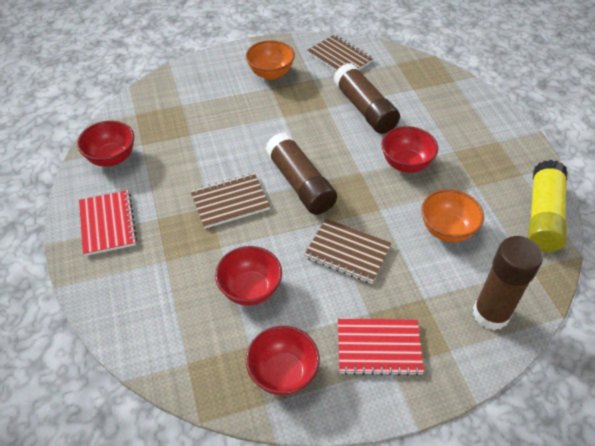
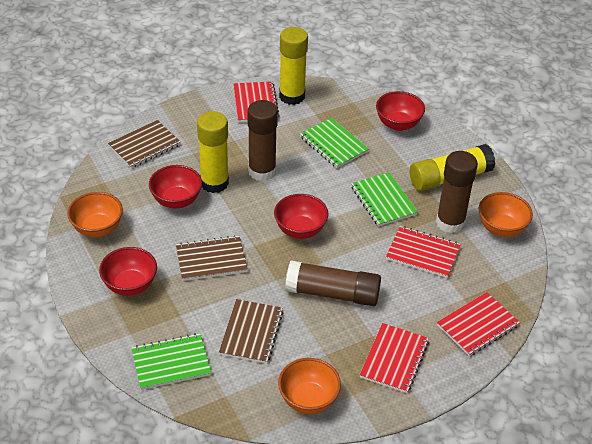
green notebook: none = 0 -> [131,333,211,390] [300,118,369,168] [351,172,418,227] = 3
orange bowl: [246,40,295,80] [421,189,484,242] = 2 -> [67,192,123,237] [278,358,341,414] [479,192,533,237] = 3
red notebook: [79,190,137,256] [338,319,424,376] = 2 -> [233,81,280,122] [360,323,429,393] [386,226,461,278] [437,292,520,356] = 4
yellow glue stick: [528,160,567,252] = 1 -> [197,111,229,193] [279,27,308,105] [409,144,496,191] = 3

